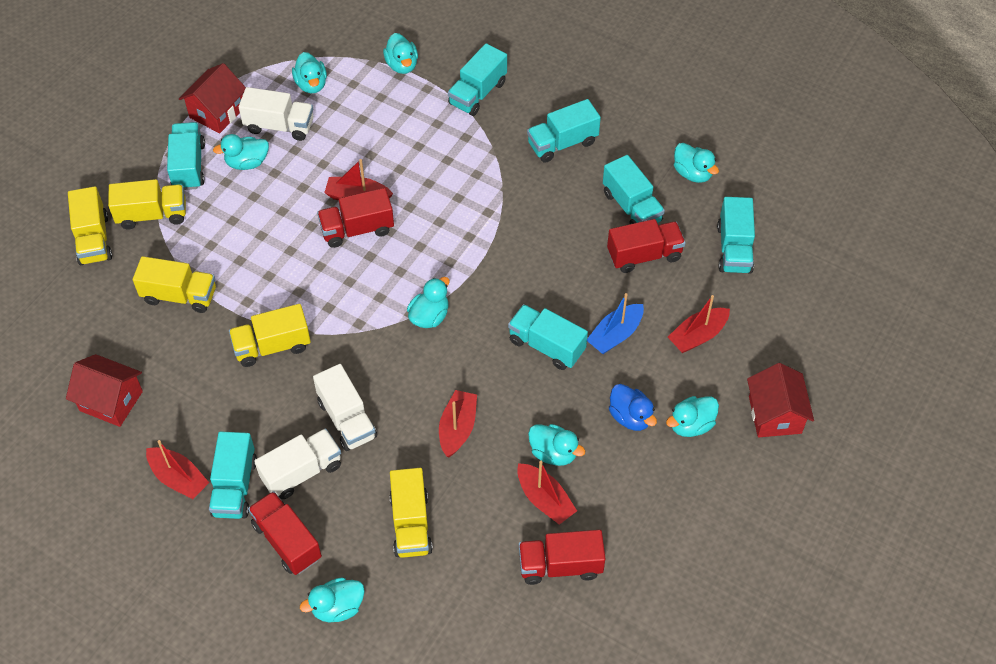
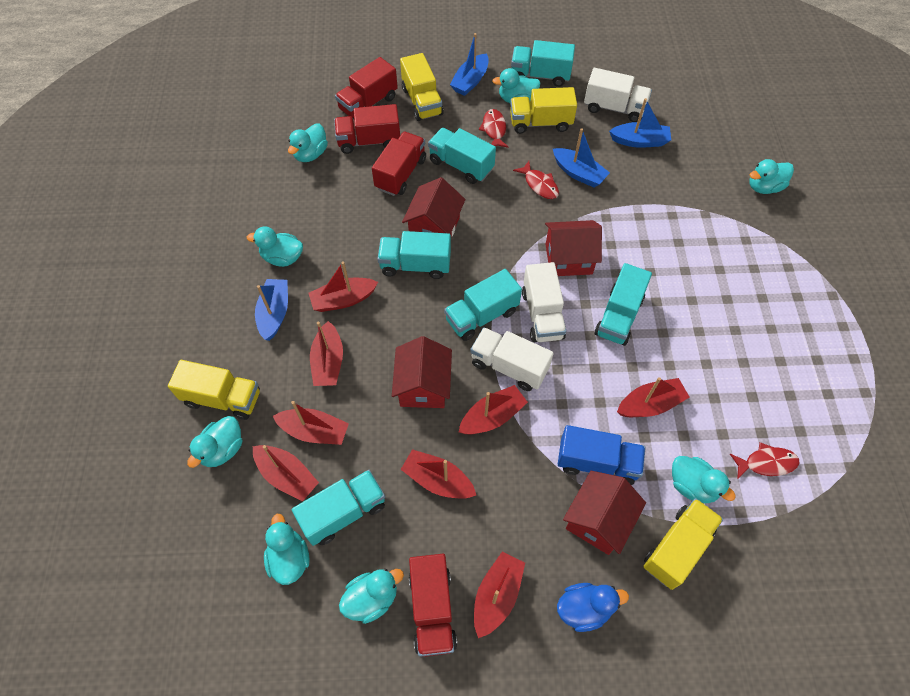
blue boat: [587,293,644,354] = 1 -> [255,279,288,341] [450,33,489,96] [553,128,610,188] [609,98,671,148] = 4
blue truck: none = 0 -> [558,425,646,485] = 1
red boat: [146,440,209,499] [324,159,393,201] [439,390,477,457] [517,461,577,525] [668,295,730,353] = 5 -> [253,445,319,502] [273,401,349,445] [308,261,378,312] [310,321,343,386] [400,449,476,499] [459,385,528,434] [474,552,525,638] [617,377,690,417] = 8
red fish: none = 0 -> [479,109,509,148] [513,161,559,199] [730,442,799,479] = 3
red house: [66,354,143,427] [179,63,246,133] [747,363,814,437] = 3 -> [392,336,452,408] [402,177,466,237] [545,220,602,276] [563,471,646,555] = 4
turquoise truck: [167,122,205,190] [209,431,257,519] [448,43,507,116] [508,304,588,370] [527,99,601,163] [603,155,665,224] [717,197,755,274] = 7 -> [292,470,385,546] [377,231,451,279] [428,128,496,184] [444,269,522,341] [511,40,575,87] [594,263,652,346] = 6
yellow truck: [68,186,112,265] [108,179,186,229] [133,256,216,313] [229,304,311,367] [389,468,433,558] = 5 -> [168,360,260,420] [400,53,444,121] [510,87,577,134] [643,498,723,590] = 4

